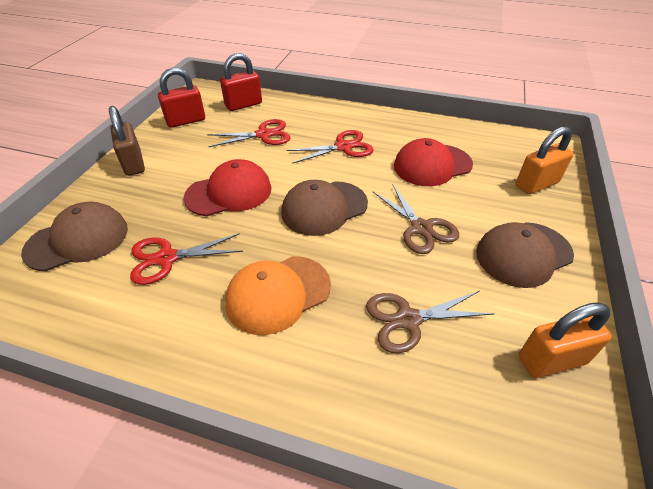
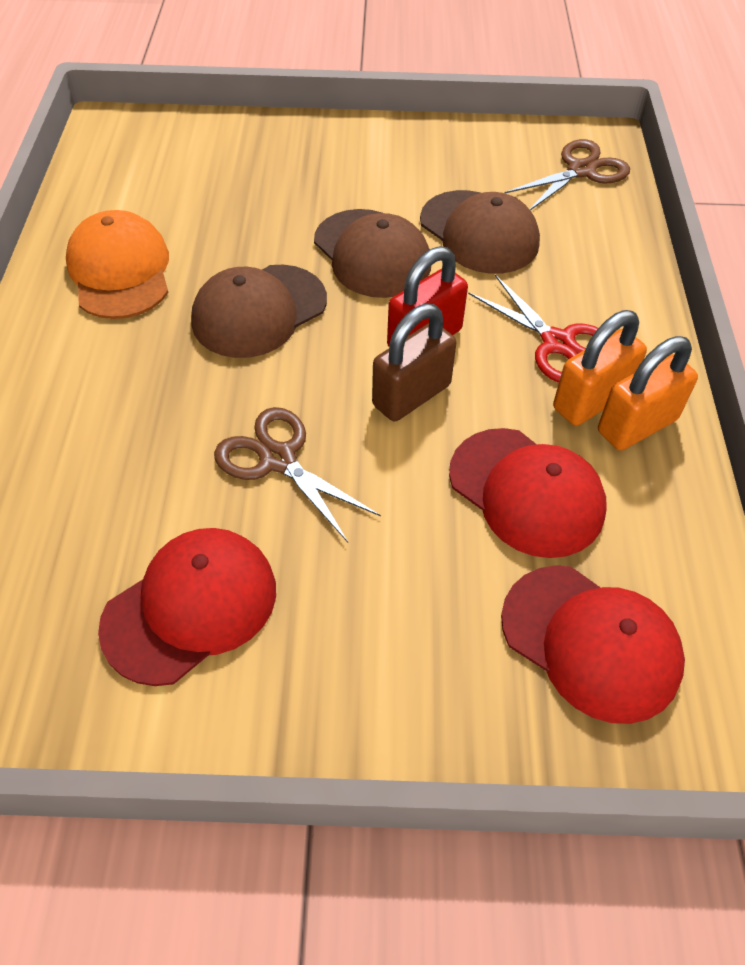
red cap: [184,159,271,216] [394,138,473,186] = 2 -> [98,528,276,686] [449,428,607,558] [501,565,685,724] = 3
red padlock: [158,68,205,128] [220,53,262,111] = 2 -> [387,246,468,346] = 1
red scissors: [130,233,243,285] [207,119,290,147] [286,130,374,164] = 3 -> [468,275,598,383] = 1

